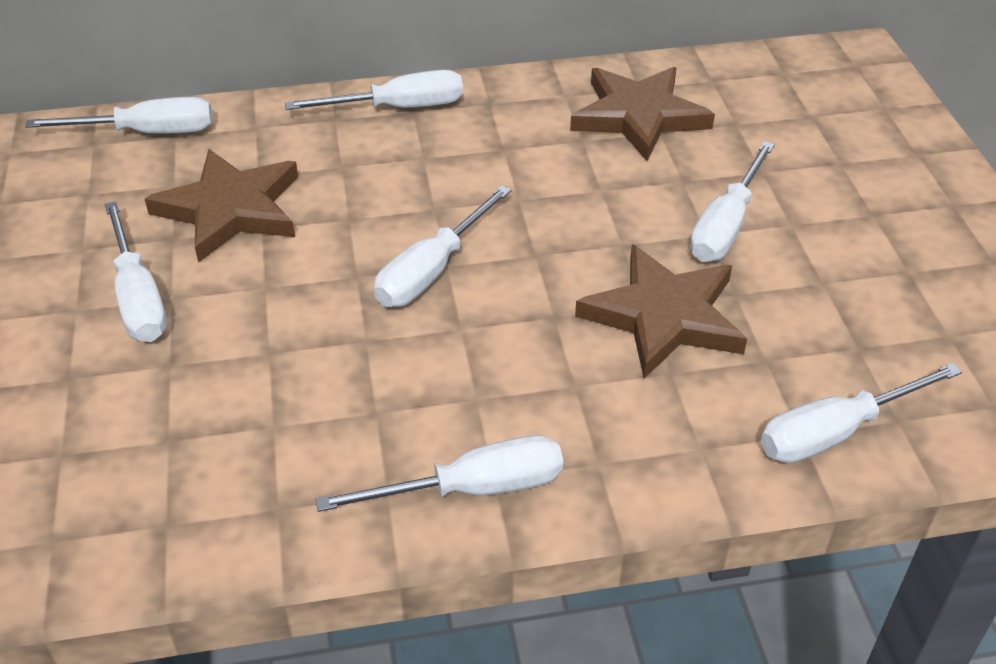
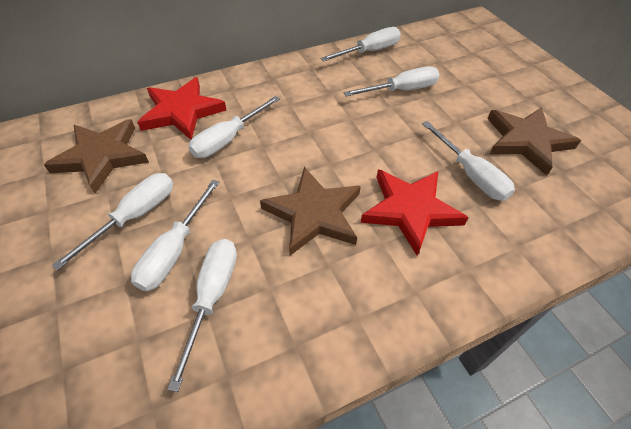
red star: none = 0 -> [137,77,226,140] [361,169,469,256] = 2

